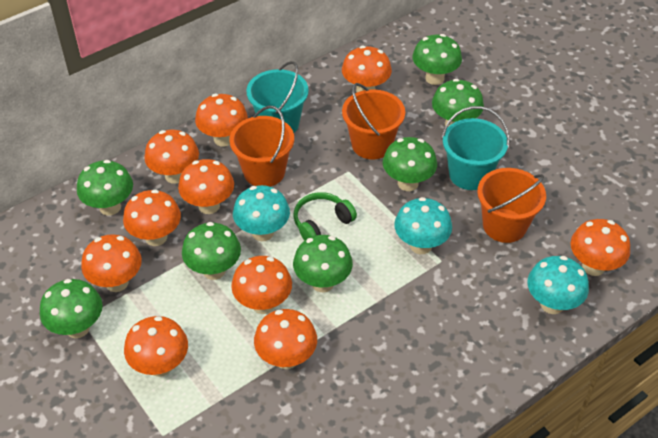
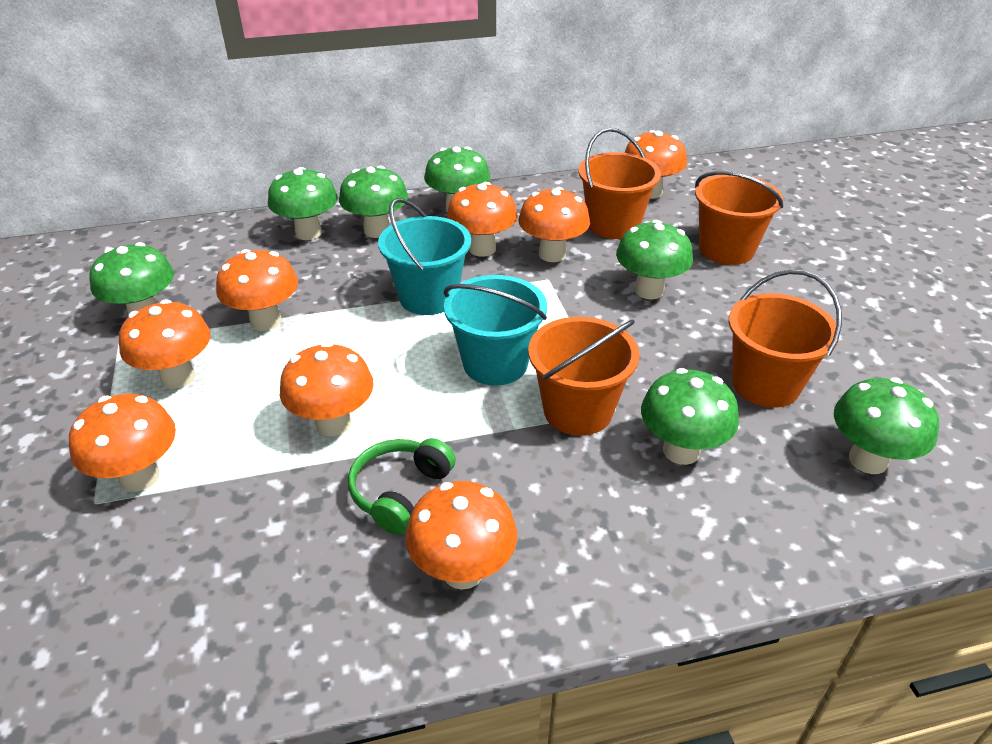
orange bucket: [229,106,294,187] [342,83,405,159] [477,168,546,243] = 3 -> [528,317,639,436] [578,128,661,239] [695,171,783,265] [729,270,842,408] = 4
orange mushroom: [81,234,142,292] [123,189,181,246] [124,316,188,377] [144,130,199,184] [178,159,234,214] [195,94,248,147] [231,256,292,314] [254,309,317,369] [342,46,392,92] [571,219,630,276] = 10 -> [69,394,176,492] [119,299,211,389] [216,249,298,331] [280,342,374,436] [405,481,517,590] [447,182,518,257] [519,187,590,262] [625,130,687,199] = 8
turquoise mushroom: [233,185,290,241] [394,197,452,254] [527,256,589,314] = 3 -> none = 0

